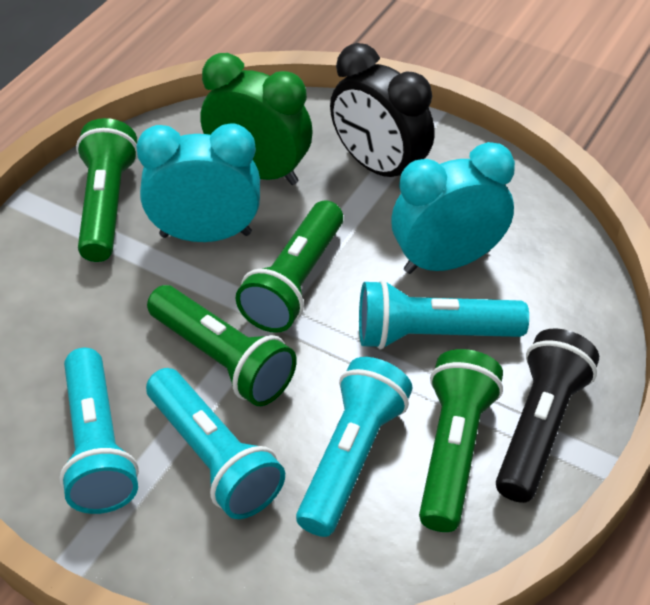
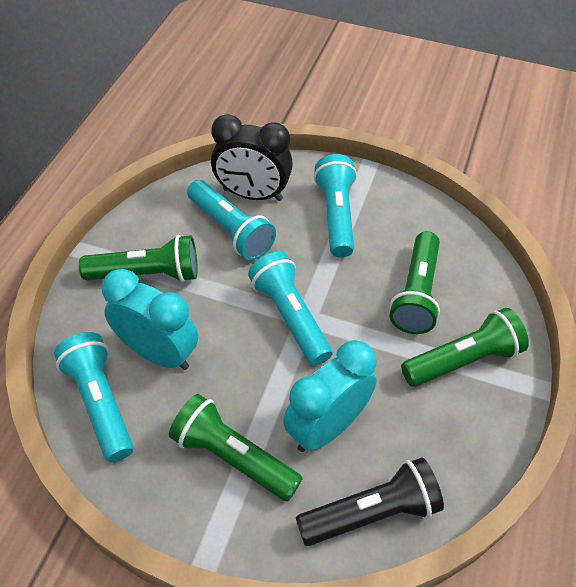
green clock: [200,53,313,185] = 1 -> none = 0

